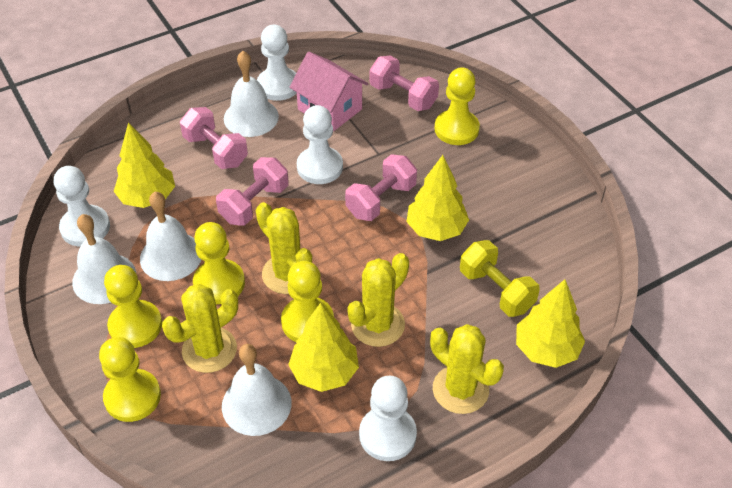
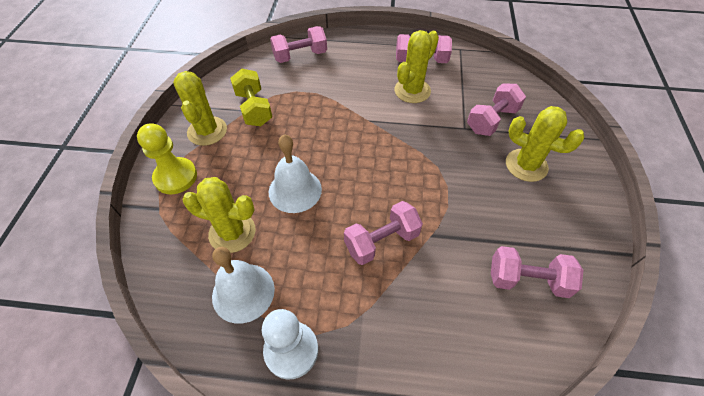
pink dumbbell: [180,107,248,169] [216,157,289,226] [345,154,417,221] [370,56,439,111] = 4 -> [270,26,327,63] [344,201,423,265] [396,34,452,63] [467,83,526,136] [491,246,583,298] = 5
pink house: [290,52,369,131] = 1 -> none = 0
white bell: [72,214,136,304] [140,192,201,281] [222,344,292,436] [224,51,279,137] = 4 -> [212,247,275,324] [269,135,322,213] = 2
white pawn: [54,166,110,246] [257,25,297,101] [297,105,343,184] [359,376,417,461] = 4 -> [262,309,318,379] = 1
yellow pawn: [99,337,161,422] [104,265,162,348] [193,222,245,304] [281,261,334,342] [435,68,480,145] = 5 -> [137,123,197,194] = 1
yellow tree: [114,122,175,208] [288,303,359,392] [407,155,469,241] [516,279,585,368] = 4 -> none = 0

